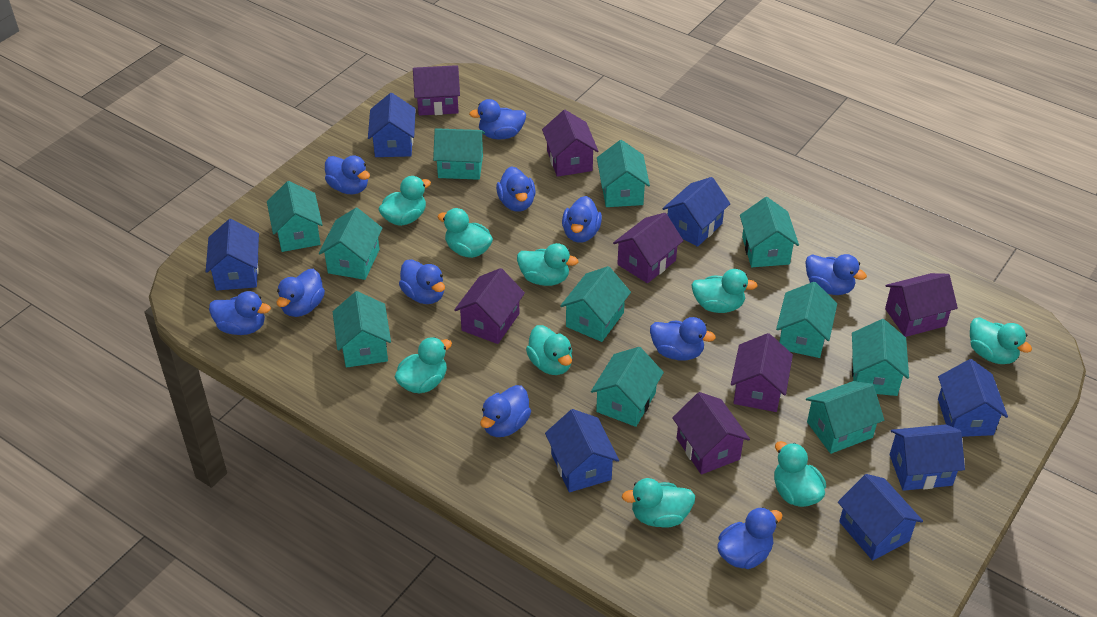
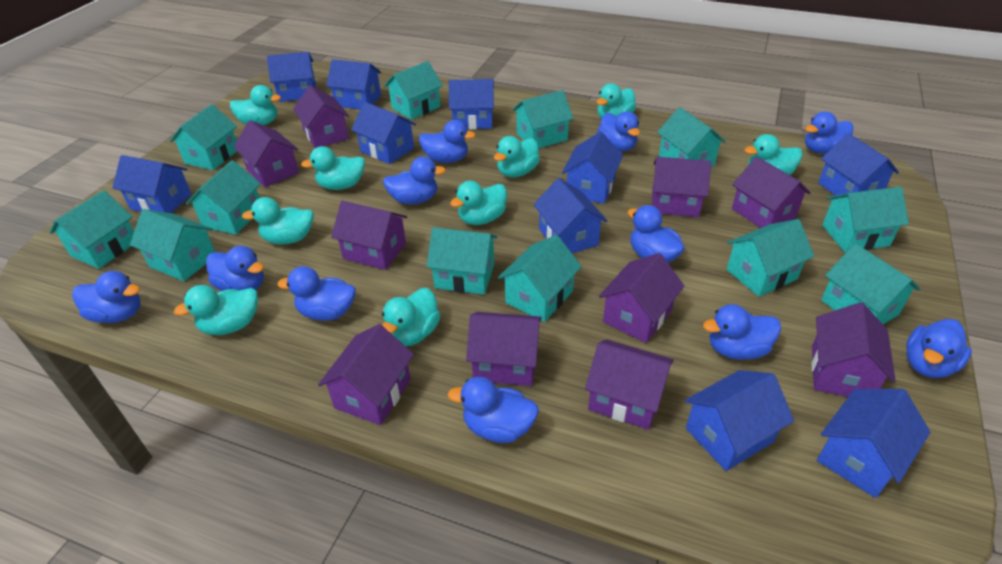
blue house: [206,219,259,291] [368,93,416,157] [545,409,619,492] [662,177,730,247] [838,474,923,561] [890,424,965,491] [938,359,1008,437] = 7 -> [112,155,192,213] [267,52,316,102] [326,59,381,109] [351,102,416,164] [449,79,494,129] [534,178,607,253] [562,132,623,204] [685,370,794,471] [817,389,931,498] [818,133,899,196] = 10
purple house: [413,65,460,116] [454,268,525,344] [542,110,598,177] [613,213,683,283] [672,392,750,475] [731,333,793,412] [885,273,958,337] = 7 -> [233,120,299,187] [293,85,349,148] [318,324,414,425] [331,201,407,270] [466,312,542,386] [585,339,674,430] [599,253,684,343] [652,157,711,217] [732,156,811,228] [811,302,896,397] = 10
turquoise house: [267,181,322,252] [319,208,383,280] [333,291,391,368] [433,128,485,180] [560,266,631,342] [591,347,664,427] [597,140,650,207] [740,197,799,267] [776,282,837,358] [806,381,884,454] [852,319,909,396] = 11 -> [50,190,134,269] [130,209,215,281] [170,104,237,170] [186,160,261,235] [384,61,443,120] [427,227,498,295] [498,235,582,322] [512,90,574,148] [657,107,726,167] [727,219,814,297] [821,244,920,324] [822,187,909,252] = 12

